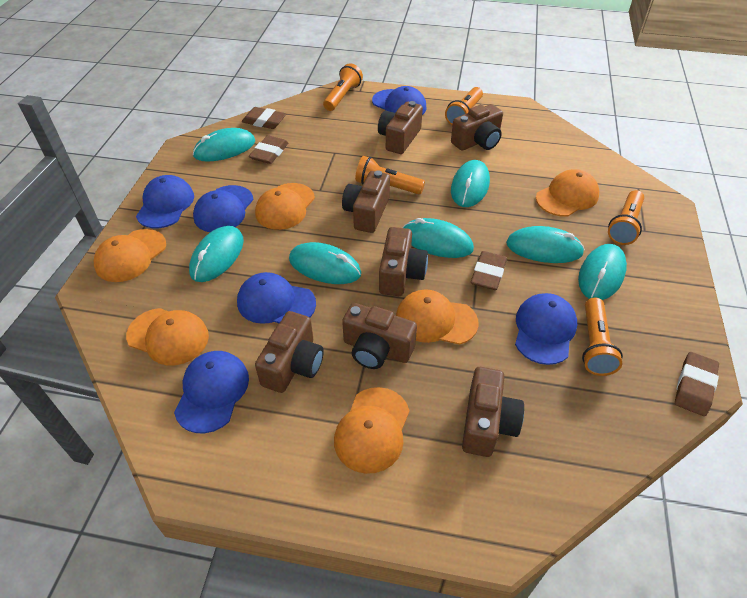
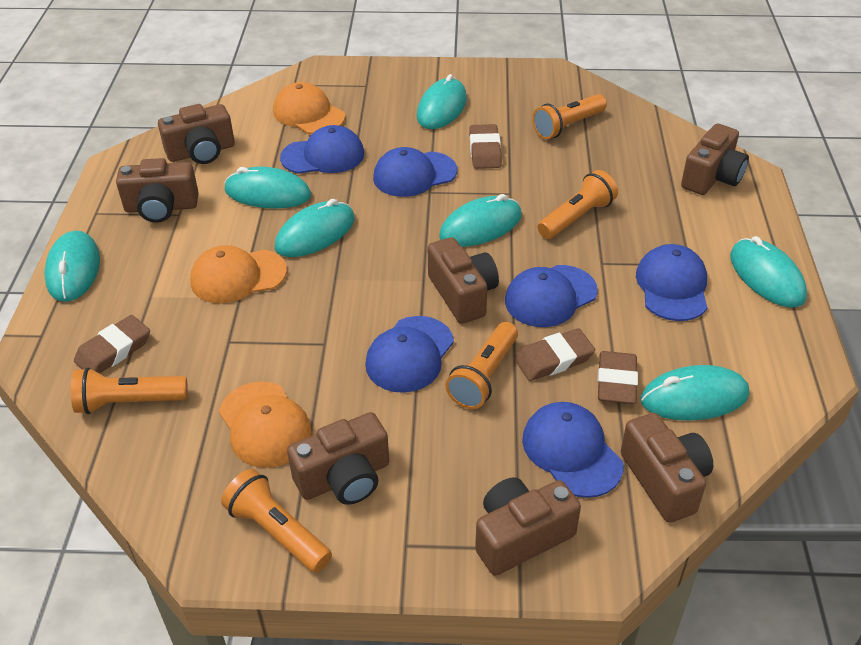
orange cap: [94,229,166,282] [126,308,209,365] [255,183,315,230] [334,387,410,474] [396,289,478,345] [536,169,599,217] = 6 -> [190,245,287,304] [219,382,312,468] [273,82,345,134] = 3

